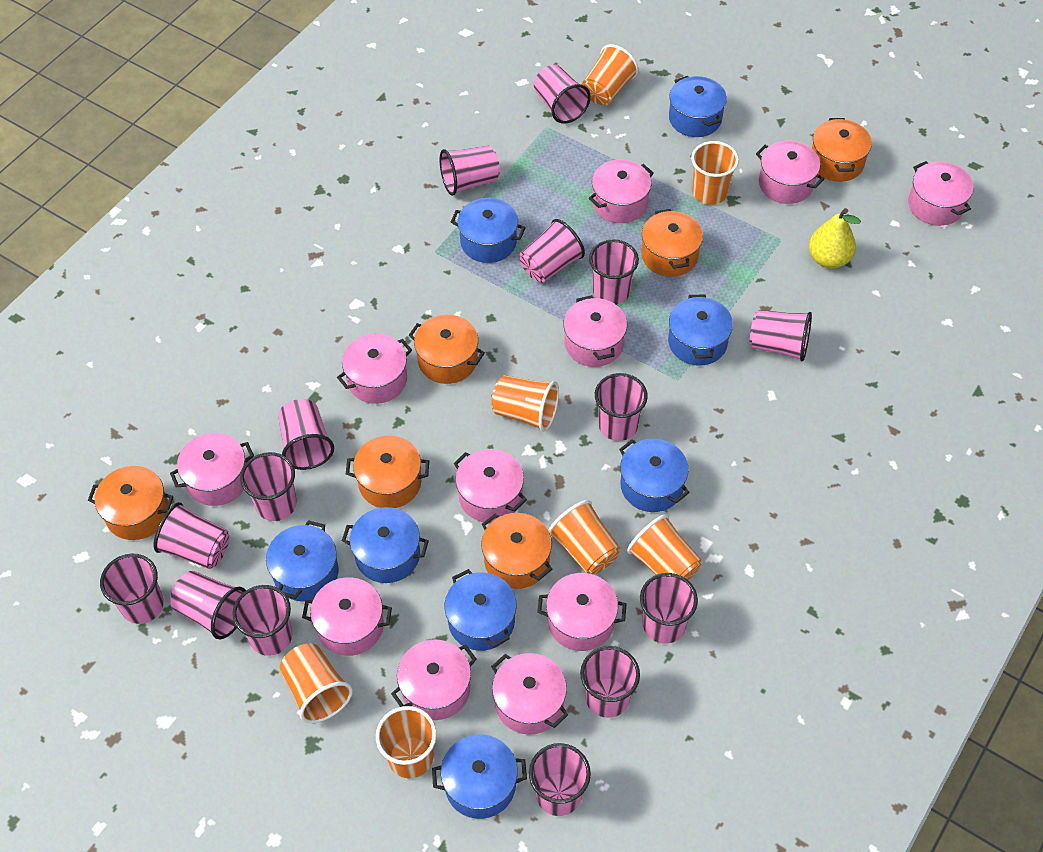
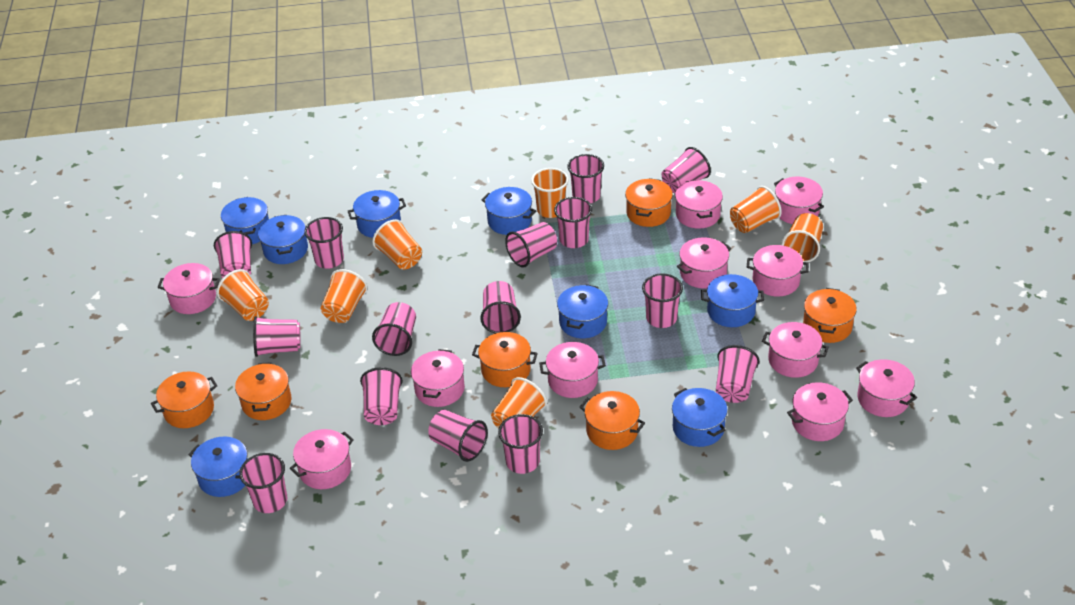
yellow pear: [809,208,861,268] = 1 -> none = 0

